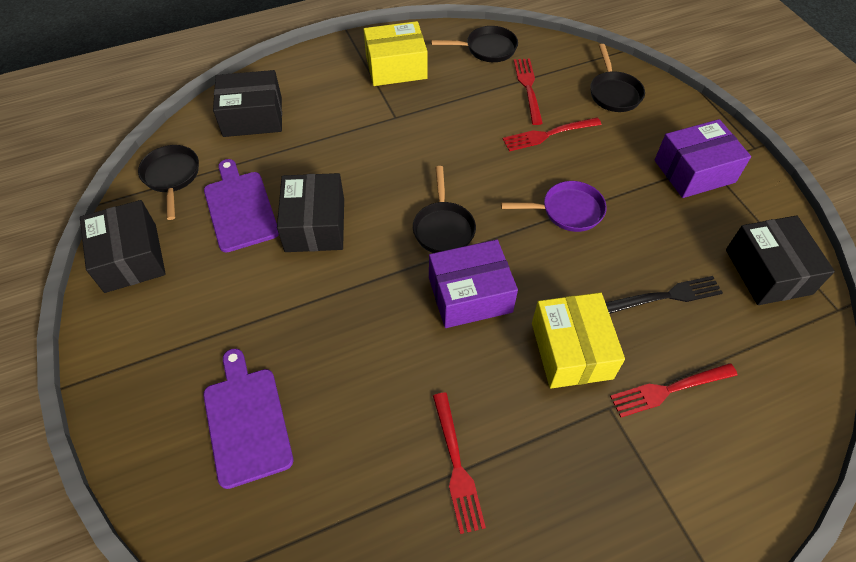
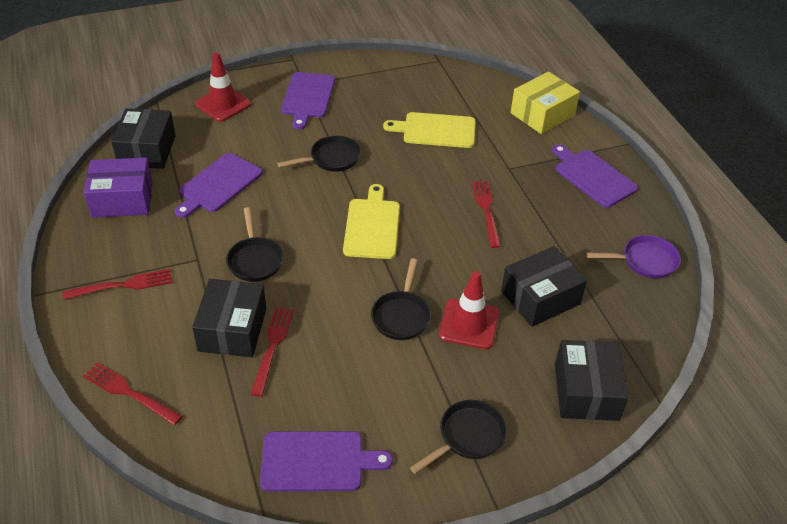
black fork: [605,276,723,314] = 1 -> none = 0
purple box: [429,240,518,328] [655,119,751,198] = 2 -> [84,158,153,218] = 1
purple cutting board: [203,348,293,489] [204,159,279,253] = 2 -> [175,153,262,218] [260,431,393,492] [281,72,335,129] [552,144,638,208] = 4
red traffic cone: none = 0 -> [195,52,251,122] [439,271,499,349] = 2
yellow box: [363,21,427,86] [532,292,625,388] = 2 -> [511,72,580,134] = 1
yellow cutting board: none = 0 -> [343,184,400,259] [383,112,476,148] = 2

